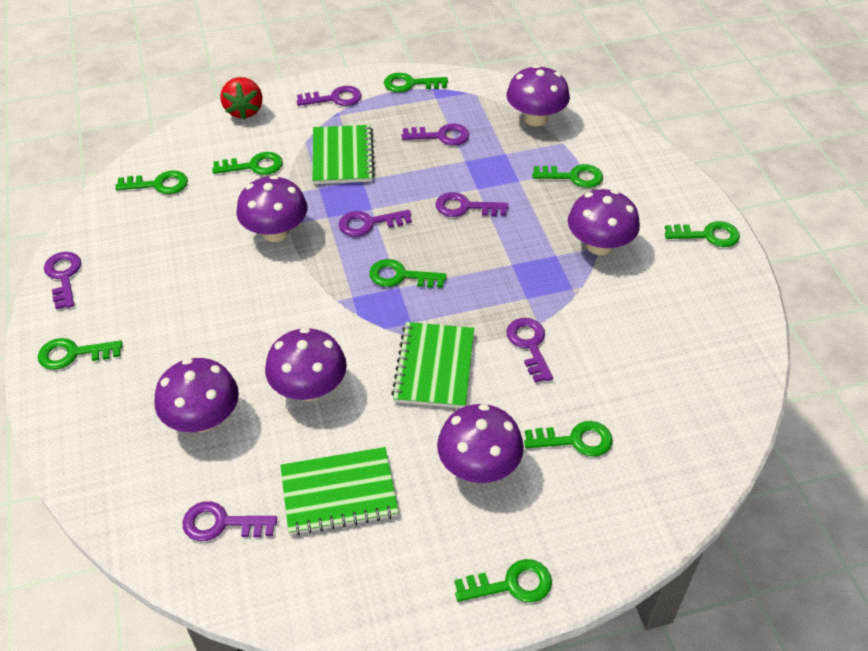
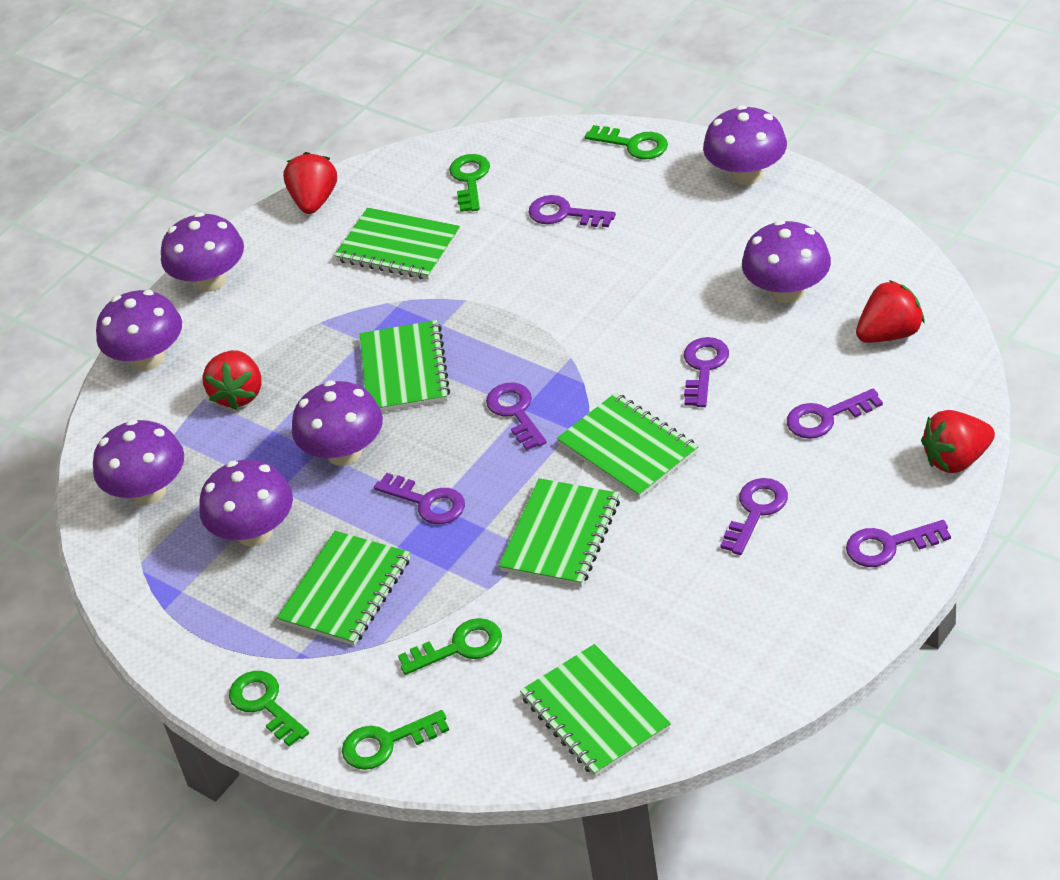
green key: [38,338,122,370] [115,170,188,194] [212,152,283,175] [369,259,447,288] [384,73,448,92] [455,559,552,603] [524,421,613,457] [532,164,603,188] [665,221,740,247] = 9 -> [229,671,309,747] [342,710,449,770] [398,618,502,675] [449,154,490,212] [585,125,668,159] = 5
green notebook: [280,447,399,536] [312,125,375,184] [391,322,474,408] = 3 -> [277,531,410,646] [334,208,460,280] [360,320,450,412] [499,478,620,587] [520,644,671,777] [557,393,698,499] = 6
purple mushroom: [155,358,239,432] [236,175,307,242] [265,327,347,401] [437,404,524,483] [506,65,570,126] [568,189,640,255] = 6 -> [93,419,184,505] [96,290,182,371] [161,212,244,292] [199,460,293,546] [292,380,383,466] [703,105,787,185] [742,220,831,303] = 7
red strawberry: [221,77,262,119] = 1 -> [202,350,261,410] [283,152,337,214] [856,280,925,343] [921,410,995,473] = 4

